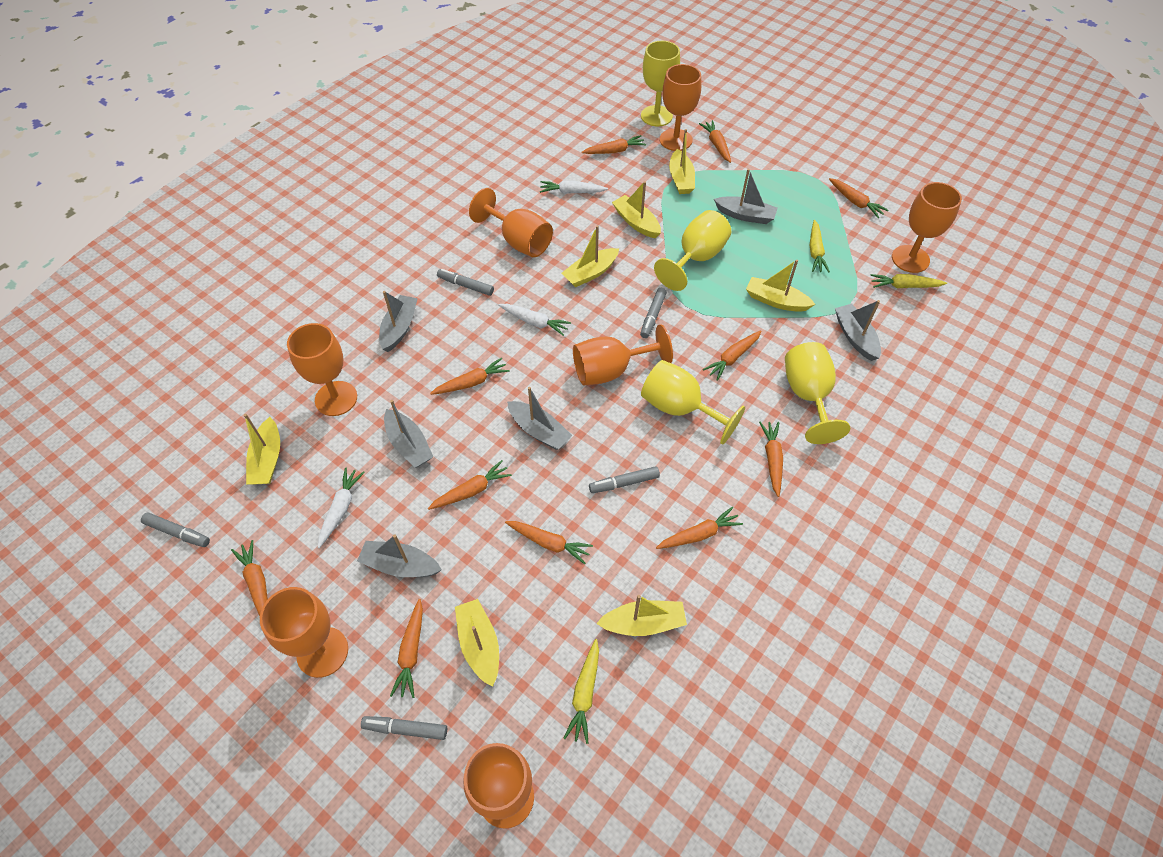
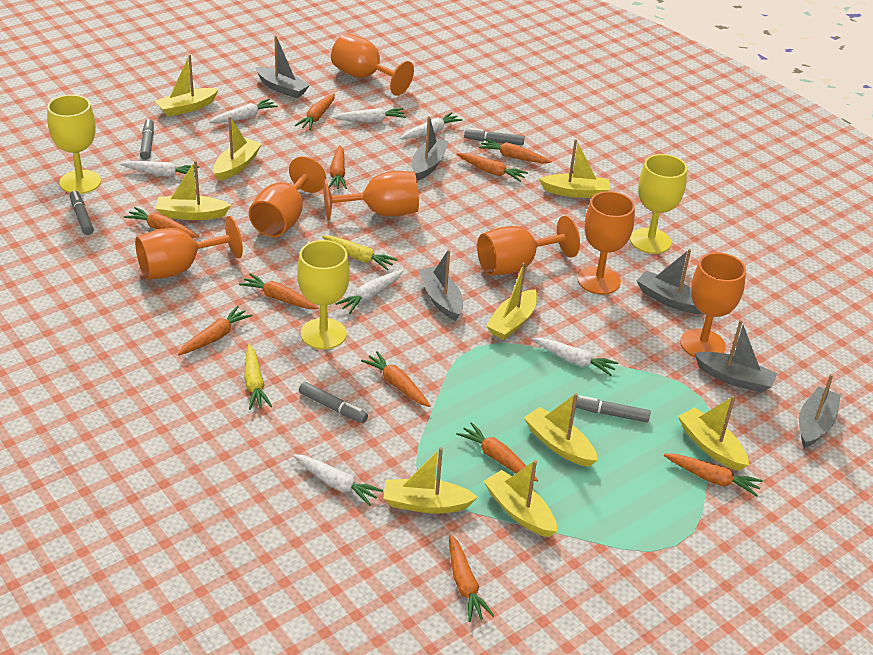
white carrot: [318,467,365,548] [498,304,571,336] [540,180,608,194] = 3 -> [120,161,199,177] [209,99,278,123] [293,454,383,506] [333,108,406,122] [335,270,403,314] [400,112,463,139] [531,338,619,376] = 7
yellow boat: [244,414,280,484] [455,599,499,687] [561,226,619,287] [596,595,687,636] [612,181,661,238] [669,129,695,194] [746,260,816,312] = 7 -> [155,54,219,117] [155,160,231,220] [213,116,262,181] [383,447,478,514] [484,460,557,537] [486,262,538,340] [524,393,598,467] [539,139,609,198] [678,396,749,471] = 9
yellow carrot: [563,639,599,744] [810,220,830,272] [870,274,947,288] = 3 -> [244,344,272,410] [322,236,398,270] = 2
yellow goblet: [641,41,680,126] [641,360,745,445] [654,210,731,291] [785,342,850,444] = 4 -> [47,95,101,194] [297,240,350,349] [630,154,687,254] = 3

